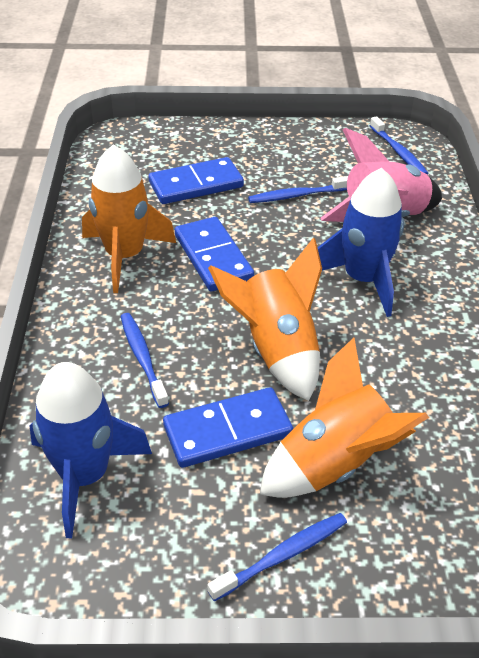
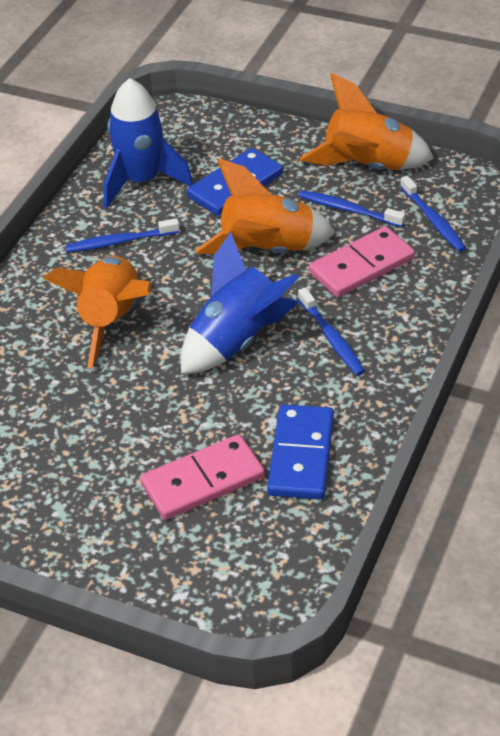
blue domino: [149,157,244,204] [163,387,293,468] [175,217,254,291] = 3 -> [187,148,283,216] [267,404,334,499] = 2
pink domino: none = 0 -> [140,434,265,520] [309,226,415,297] = 2
pink rocket: [320,128,442,222] = 1 -> none = 0

